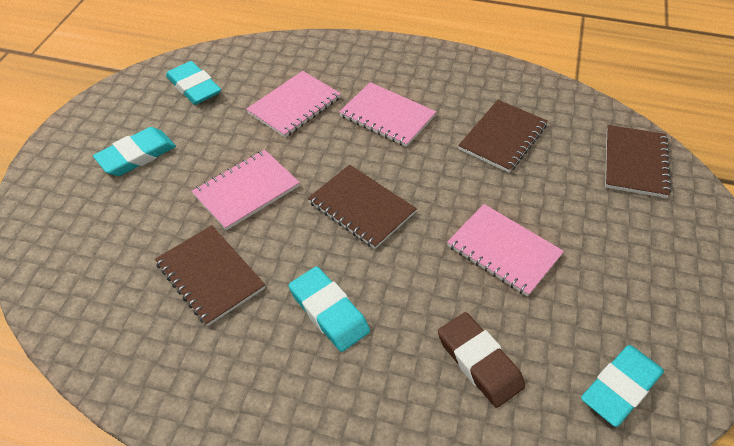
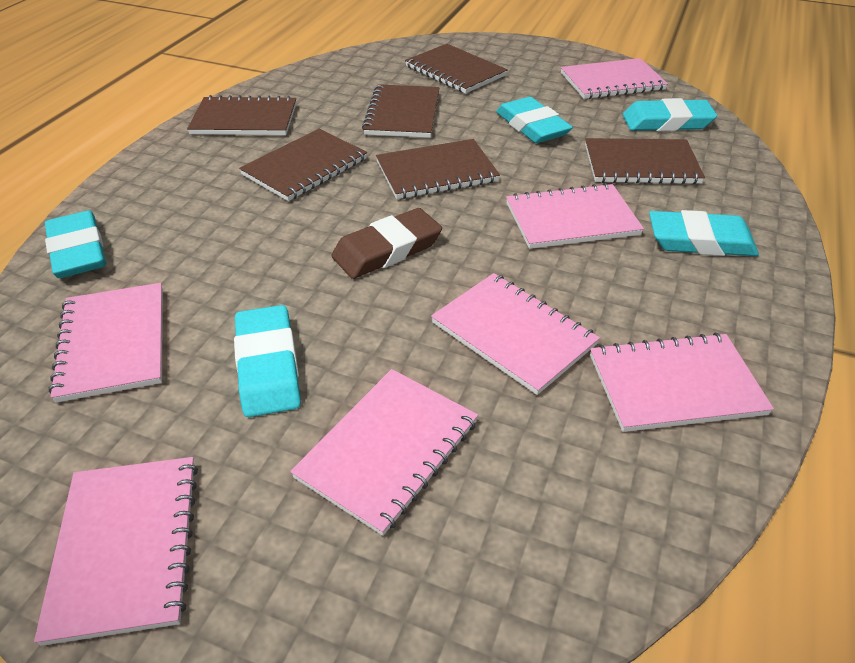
brown notebook: [155,225,265,326] [308,165,417,249] [458,100,548,173] [605,125,671,198] = 4 -> [187,95,296,135] [239,129,367,201] [362,84,440,138] [376,139,500,199] [405,44,508,93] [585,138,705,184] = 6
pink notebook: [192,150,300,231] [246,71,341,137] [339,82,436,147] [447,204,564,297] = 4 -> [34,457,198,646] [49,283,163,403] [290,369,478,536] [431,273,600,395] [506,183,644,249] [561,58,668,99] [590,333,774,432] = 7
turquoise eraser: [93,127,176,176] [166,61,221,105] [289,266,370,352] [581,345,664,427] = 4 -> [45,210,106,278] [234,305,301,417] [496,97,573,143] [623,98,717,131] [649,210,759,256] = 5

